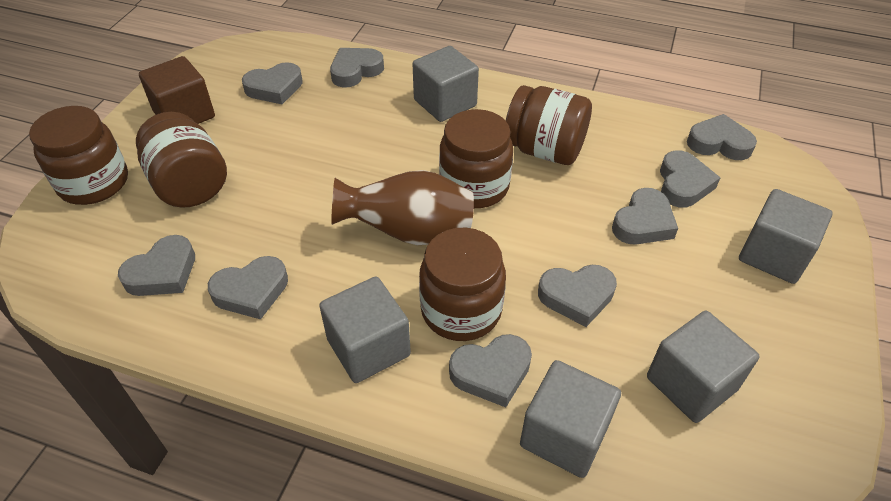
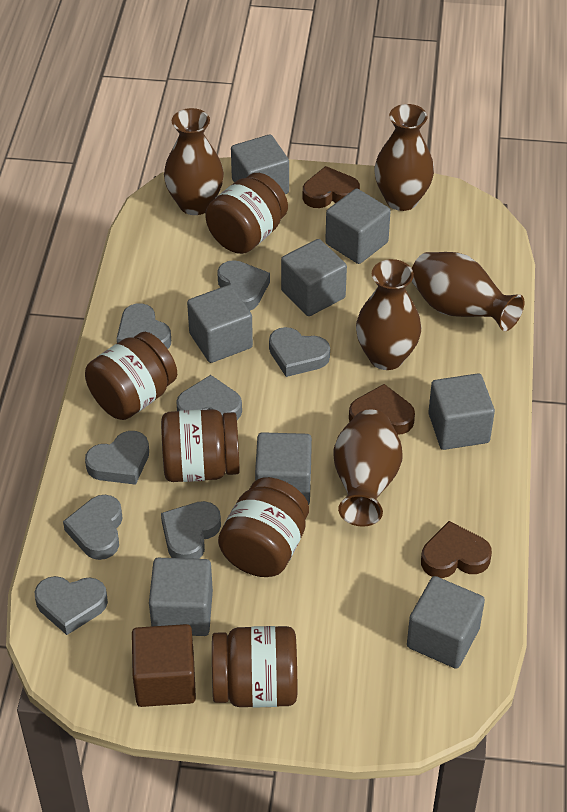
brown heart: none = 0 -> [303,166,360,208] [349,384,415,435] [421,521,492,578] = 3
brown vase: [331,170,474,245] = 1 -> [164,108,224,215] [333,409,403,527] [356,259,421,370] [375,104,434,211] [412,252,524,331] = 5
grey cube: [319,277,411,383] [413,46,479,122] [520,360,621,478] [647,311,759,423] [739,189,833,284] = 5 -> [149,558,213,636] [187,285,253,363] [231,135,289,194] [255,432,312,505] [281,239,347,316] [325,189,391,264] [407,576,485,669] [428,373,495,450] = 8
grey heart: [118,235,195,296] [208,256,288,319] [242,62,303,104] [330,48,384,87] [449,334,532,407] [538,265,617,327] [612,188,678,244] [660,151,720,208] [687,114,757,160] = 9 -> [34,576,108,635] [63,495,123,560] [85,431,149,485] [117,303,171,349] [161,501,221,559] [176,375,242,420] [217,260,270,311] [269,327,330,377] = 8

